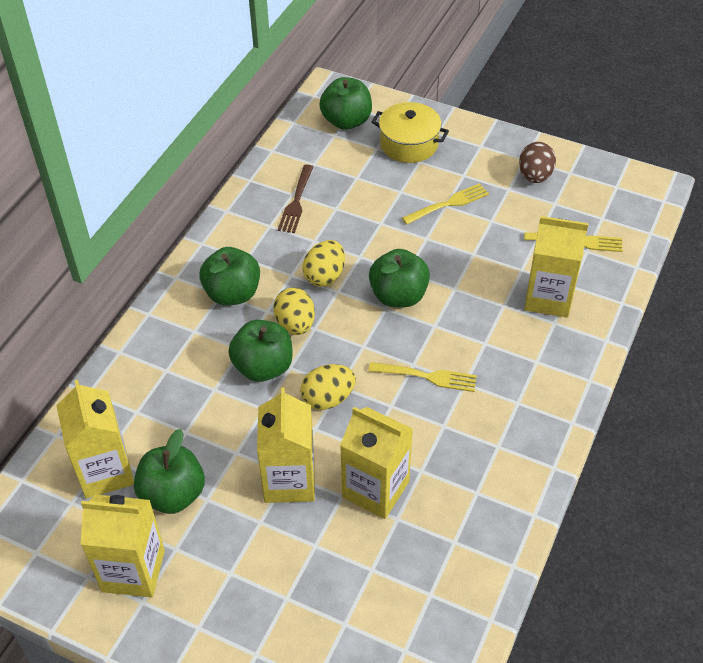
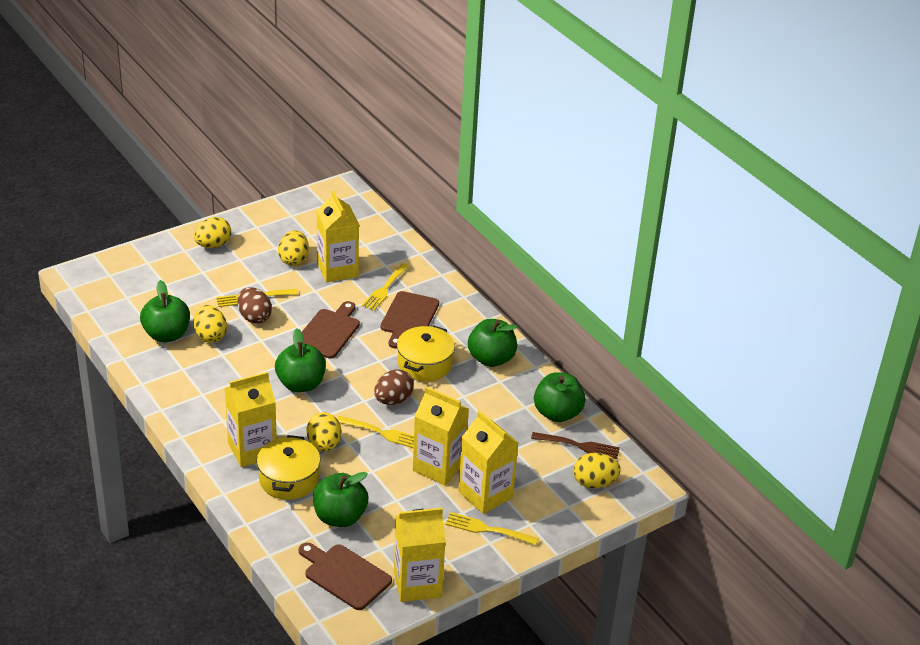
brown cutting board: none = 0 -> [299,543,392,610] [302,301,360,359] [381,291,439,349] = 3
brown egg: [519,142,556,183] = 1 -> [237,287,272,324] [374,369,414,405] = 2
yellow egg: [273,287,315,335] [301,364,356,410] [303,240,345,287] = 3 -> [194,217,231,248] [194,305,227,343] [278,230,309,266] [306,412,341,452] [573,453,621,488] = 5
yellow fork: [368,362,477,392] [402,183,489,224] [524,232,623,252] = 3 -> [216,289,298,307] [337,416,414,448] [361,263,409,311] [445,512,539,545] = 4
yellow pot: [372,102,449,163] = 1 -> [257,435,320,500] [397,325,455,382] = 2

